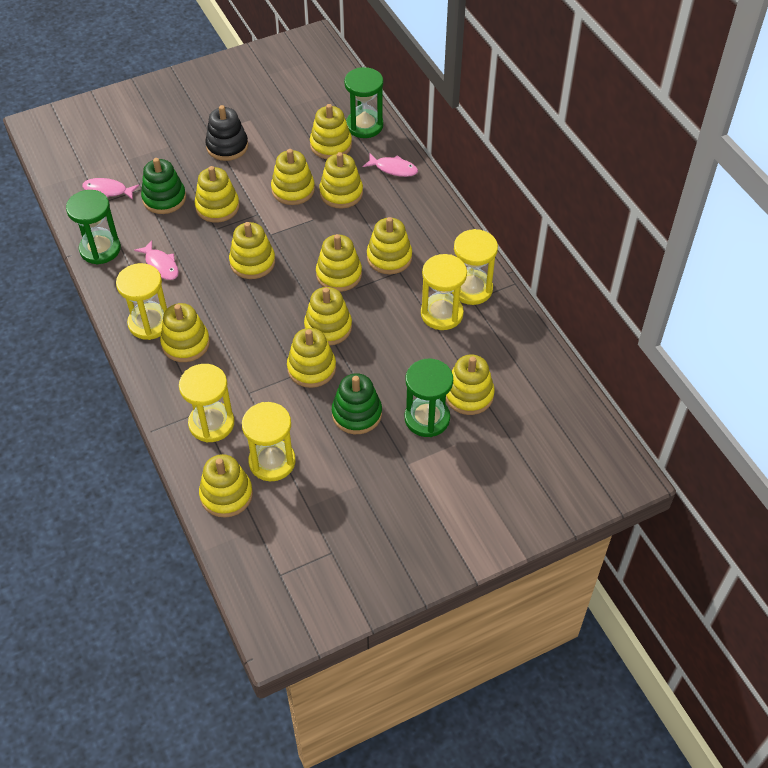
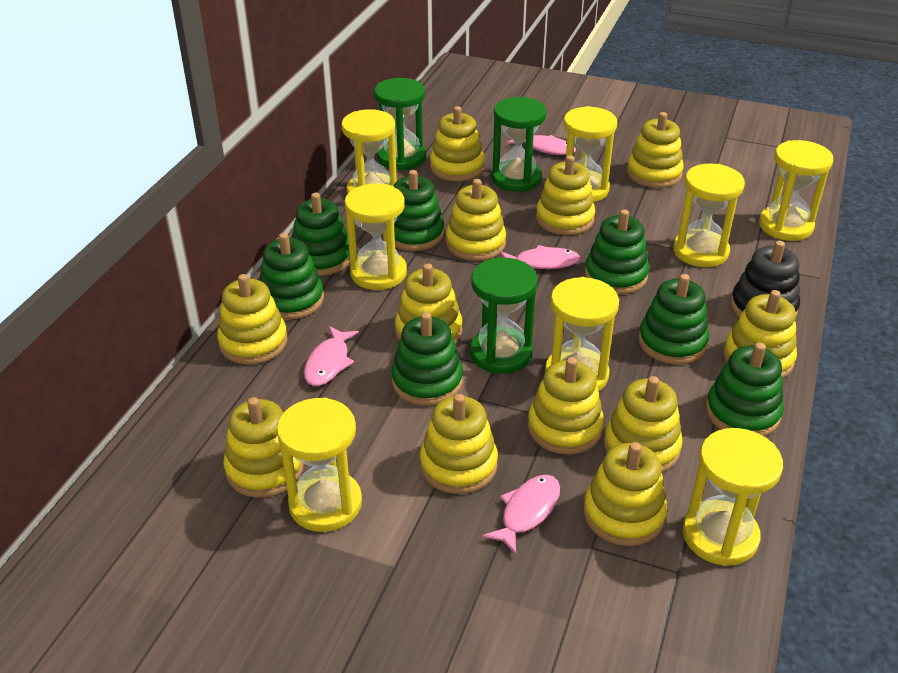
green stacking toy: [141,158,186,214] [332,373,382,434] = 2 -> [259,233,324,320] [292,193,350,276] [391,312,463,406] [393,170,444,251] [585,209,649,294] [638,274,709,364] [706,342,784,436] = 7
pink fish: [82,178,139,200] [134,240,179,280] [363,154,418,177] = 3 -> [304,326,359,386] [482,475,560,555] [500,245,580,269] [507,135,576,155] = 4
yellow hourglass: [116,263,167,340] [179,364,235,442] [242,402,296,481] [421,254,467,330] [452,229,498,305] = 5 -> [277,398,362,532] [341,109,397,194] [345,184,407,290] [545,277,619,391] [564,106,617,202] [673,164,745,267] [683,428,783,566] [759,140,833,241] = 8

